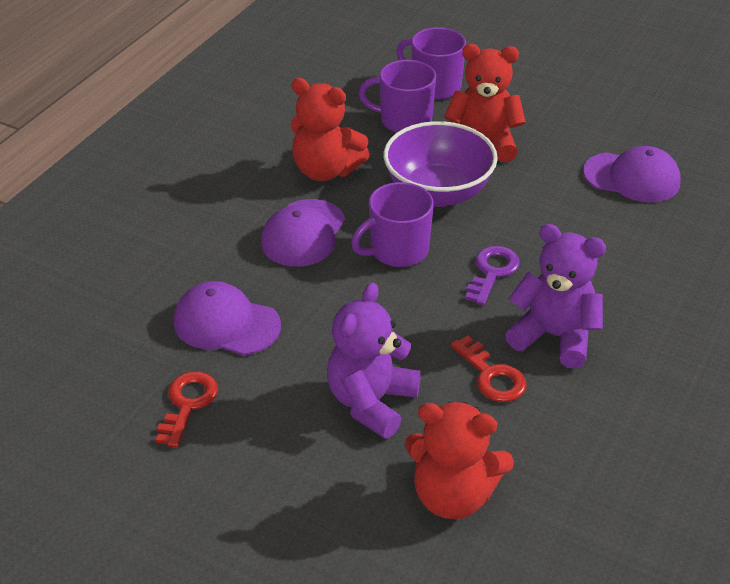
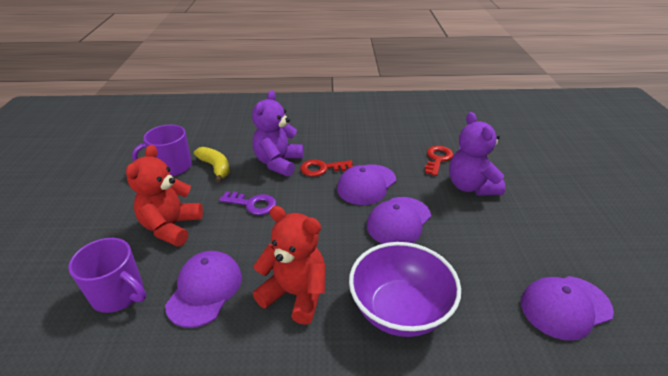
purple cap: [174,281,281,355] [261,199,345,267] [583,146,681,202] = 3 -> [165,251,242,328] [337,165,396,205] [367,197,431,244] [521,276,614,341] = 4
purple mug: [351,182,434,267] [359,60,436,133] [397,28,466,99] = 3 -> [68,238,146,313] [132,125,192,176] = 2
red teddy bear: [290,78,370,181] [405,401,514,519] [444,44,526,162] = 3 -> [126,145,203,247] [253,206,326,325] = 2
yellow banana: none = 0 -> [194,147,230,183] = 1

